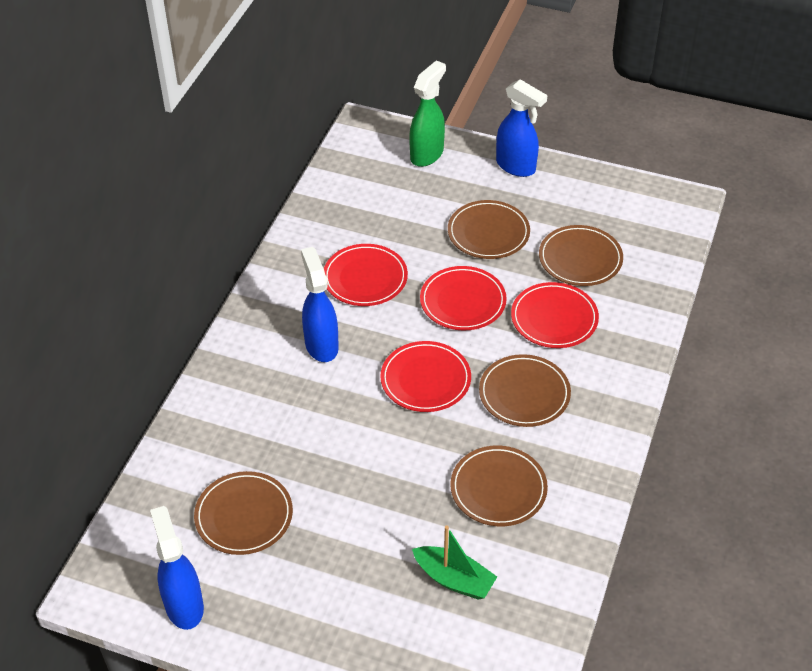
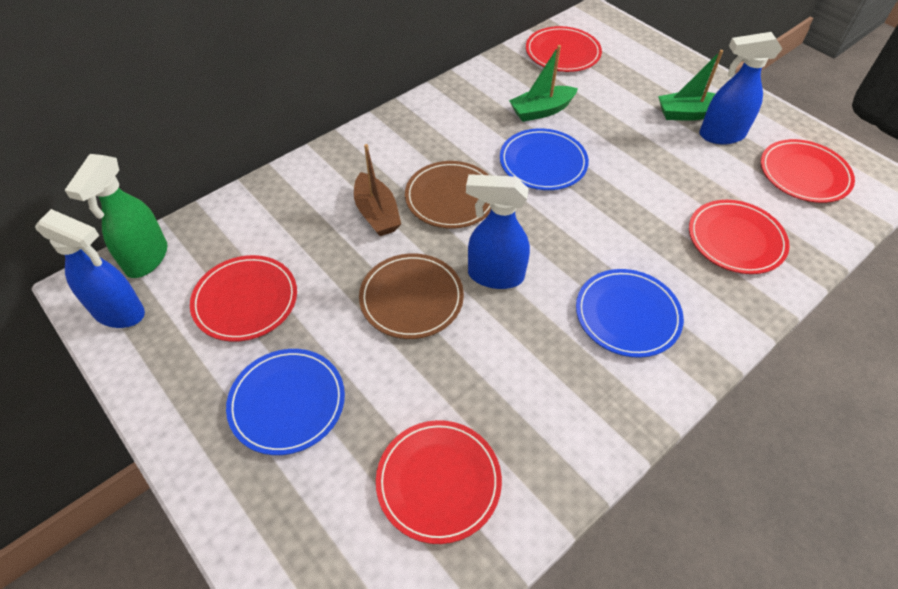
blue plate: none = 0 -> [226,349,345,455] [500,128,589,190] [576,269,684,358] = 3
brown boat: none = 0 -> [354,144,401,236] = 1
brown plate: [194,471,293,555] [448,200,530,259] [450,446,548,526] [479,354,571,427] [539,225,623,286] = 5 -> [359,253,464,339] [405,161,491,229] = 2
green boat: [412,525,497,600] = 1 -> [509,45,578,122] [658,50,723,121] = 2
red plate: [324,244,408,306] [380,341,471,412] [420,266,507,330] [511,282,599,348] = 4 -> [190,255,297,342] [376,420,502,544] [526,26,602,72] [689,200,790,274] [761,139,855,203] = 5

